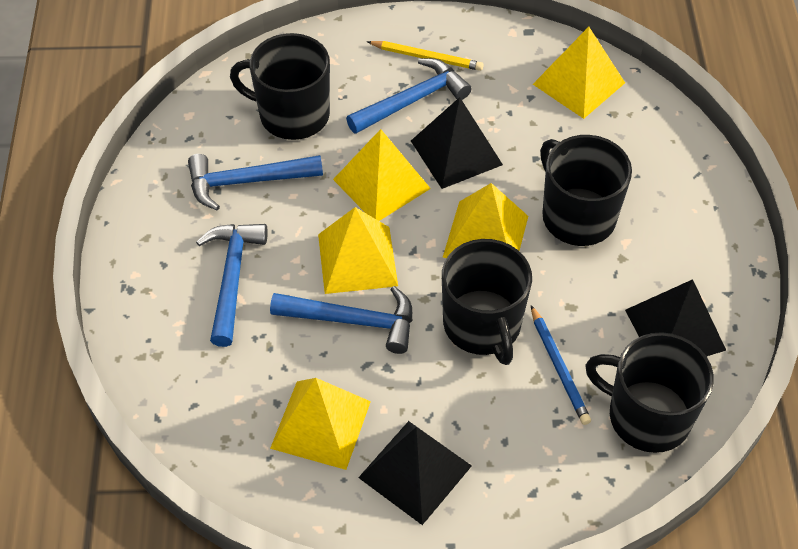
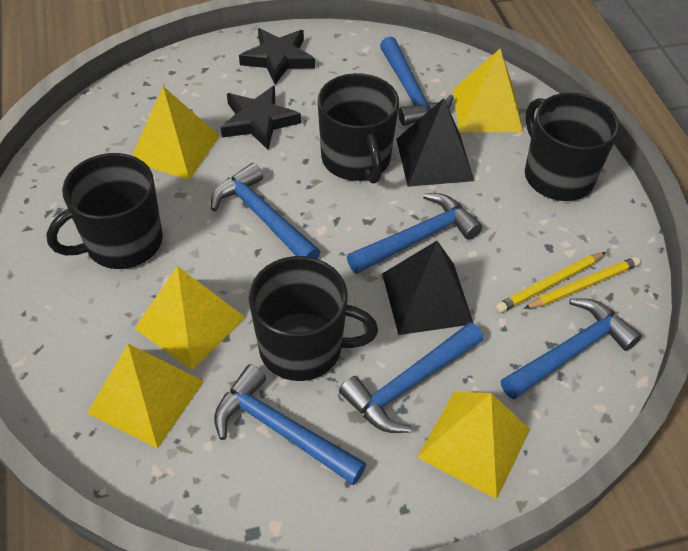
black pyramid: [358,421,472,525] [411,97,503,189] [625,279,726,356] = 3 -> [382,241,473,335] [396,98,474,187] = 2
black star: none = 0 -> [221,85,301,150] [239,28,315,84] = 2
blue hammer: [188,154,323,210] [196,224,268,347] [270,286,412,354] [346,58,472,134] = 4 -> [211,163,320,259] [214,364,366,485] [339,322,483,433] [347,193,482,274] [380,37,454,126] [501,298,642,399] = 6
blue pencil: [531,305,591,425] = 1 -> none = 0
yellow pencil: [367,41,484,71] = 1 -> [496,252,606,313] [524,257,640,309] = 2

